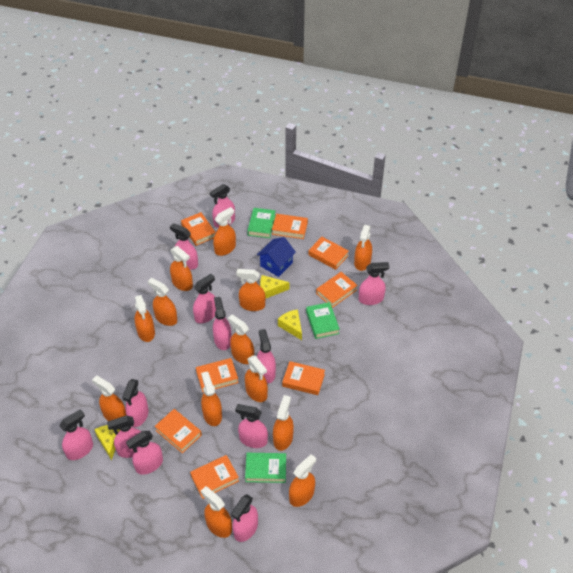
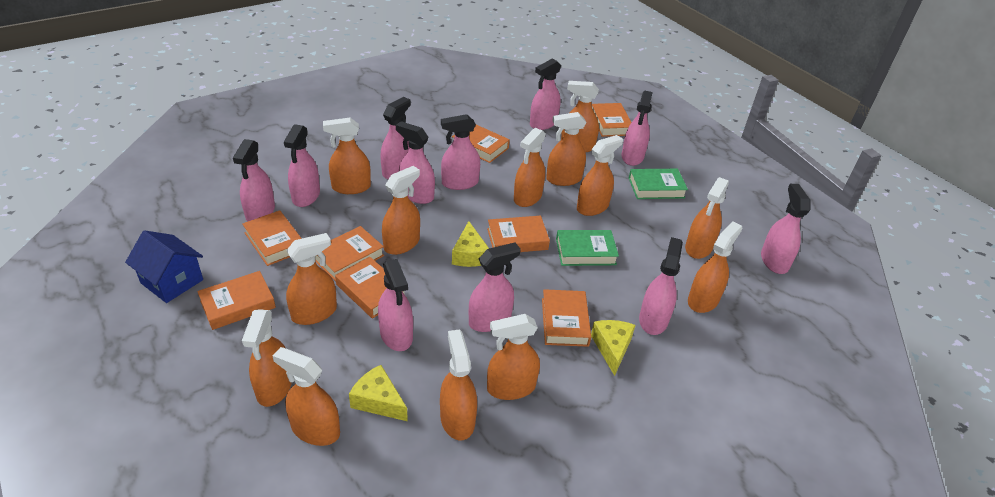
green book: [245,453,286,483] [247,208,276,238] [306,302,340,339] = 3 -> [556,230,619,266] [629,169,688,199] = 2
pink spray bottle: [59,409,93,460] [107,416,141,458] [122,379,149,427] [126,431,163,475] [170,223,198,270] [193,274,216,324] [210,184,235,228] [213,297,232,350] [231,494,258,542] [235,404,268,448] [257,329,276,383] [359,262,389,305] = 12 -> [233,139,275,221] [284,124,320,207] [378,259,413,351] [380,97,411,179] [396,121,435,204] [441,114,480,190] [469,243,521,332] [530,59,561,130] [621,91,653,166] [639,237,683,335] [761,184,811,274] = 11

